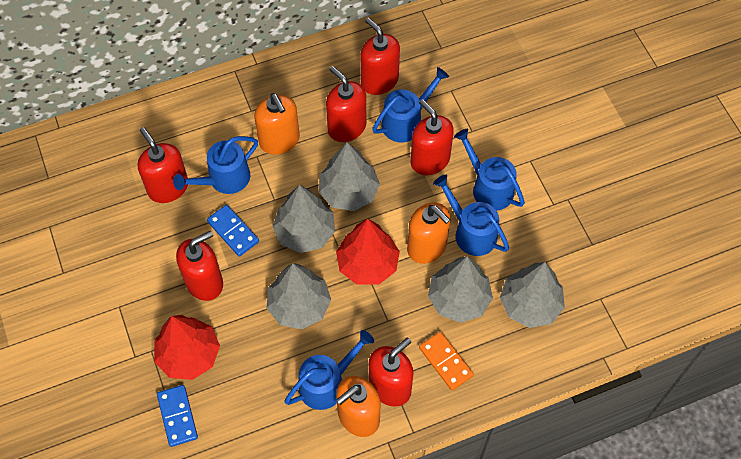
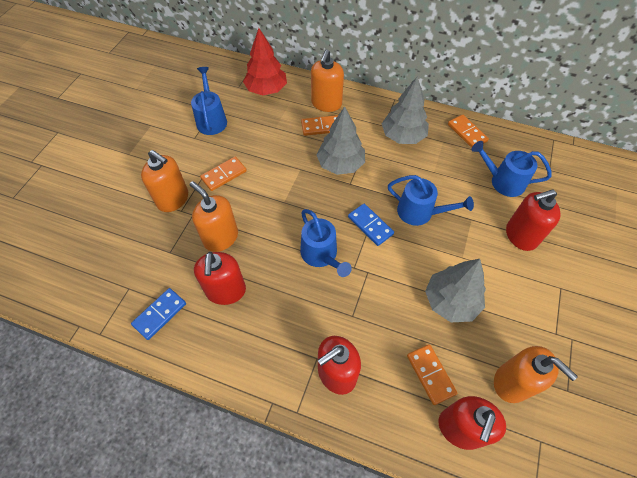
blue watering can: [173,136,258,194] [284,330,374,410] [372,67,449,143] [433,175,509,256] [454,129,525,211] = 5 -> [191,67,227,135] [300,209,352,277] [388,175,474,226] [471,141,552,197] = 4
grey tree: [267,263,331,329] [272,185,335,253] [319,142,380,211] [428,256,493,323] [500,262,565,328] = 5 -> [316,106,365,175] [382,76,429,144] [425,259,486,322] = 3
orange domino: [419,332,474,391] = 1 -> [200,156,247,191] [301,115,338,136] [407,344,457,405] [448,115,489,148] = 4
orange soap dispenser: [254,93,300,155] [336,376,380,437] [407,203,451,264] = 3 -> [141,150,188,212] [190,181,238,252] [311,50,344,112] [494,346,578,403] = 4
red soap dispenser: [138,127,188,203] [176,231,223,301] [326,66,366,142] [361,18,400,95] [369,338,414,407] [411,99,454,176] = 6 -> [194,252,246,305] [318,336,361,395] [438,396,506,450] [506,189,561,251] = 4
red tree: [154,315,220,380] [336,219,400,285] = 2 -> [243,28,287,95] = 1

